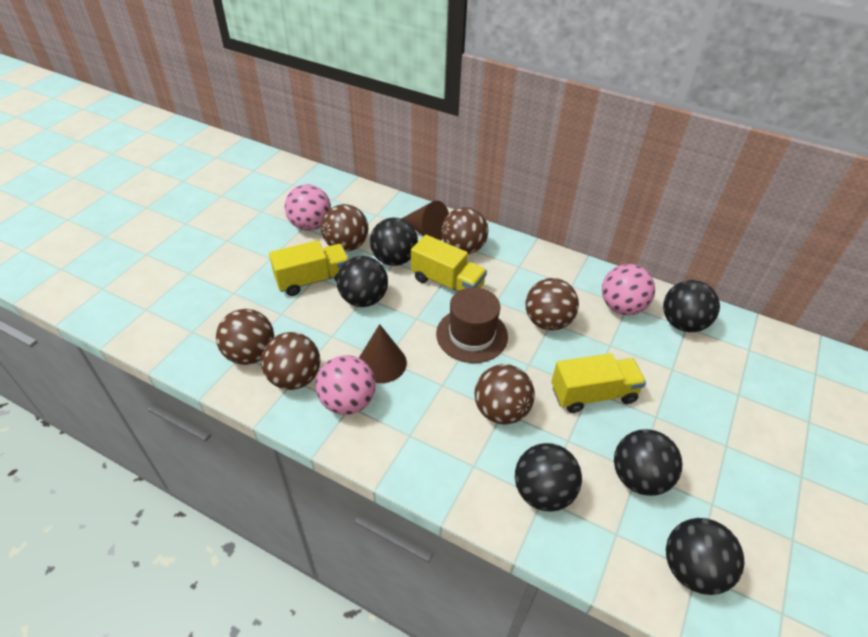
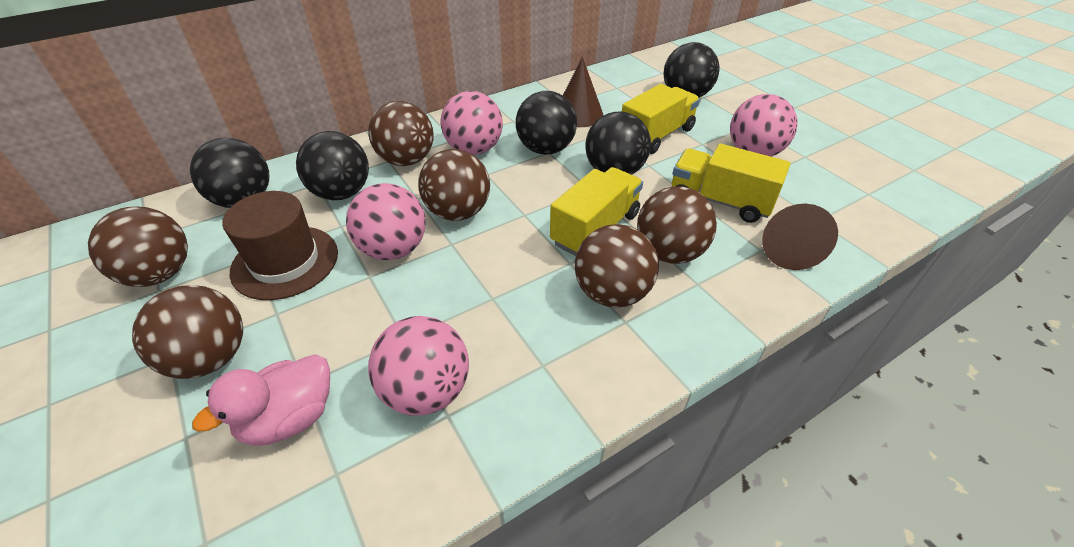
black ball: [336,256,388,307] [370,218,418,266] [515,443,582,512] [614,429,683,496] [663,280,720,332] [666,518,745,595] = 6 -> [190,138,269,208] [296,131,369,200] [516,91,577,155] [585,112,651,175] [664,42,720,98] = 5
pink ball: [285,184,331,231] [316,355,376,415] [602,264,655,315] = 3 -> [346,183,426,260] [368,316,469,415] [441,91,503,155] [730,94,798,157] = 4
pink duck: none = 0 -> [192,354,330,446] = 1

